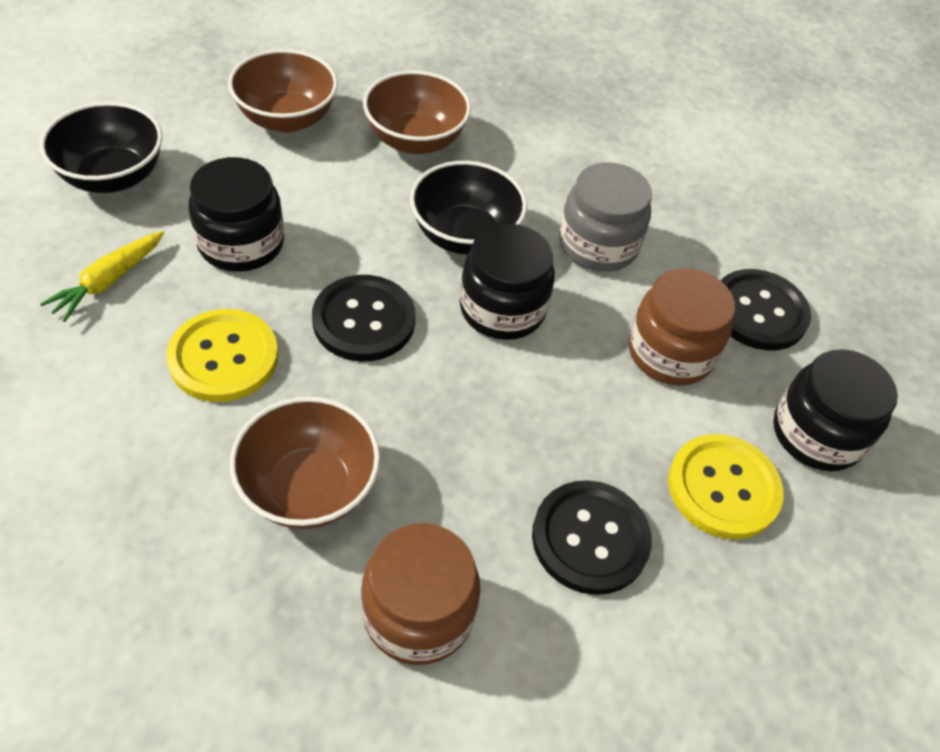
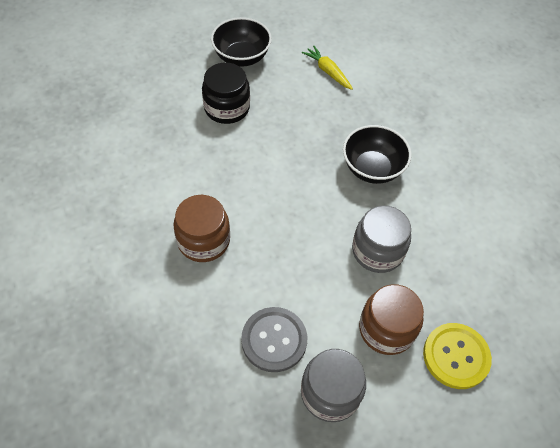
black button: [312,275,416,361] [532,480,652,595] [721,269,811,351] = 3 -> none = 0
black jar: [189,157,284,272] [460,224,555,340] [773,349,898,471] = 3 -> [202,63,250,124] = 1
brown bowl: [228,49,338,133] [230,396,380,529] [363,71,471,154] = 3 -> none = 0
grey button: none = 0 -> [241,307,307,372] = 1
grey jar: [559,162,652,272] = 1 -> [301,349,366,422] [352,205,411,273] = 2
yellow button: [166,309,278,402] [668,434,784,540] = 2 -> [423,323,492,389] = 1

